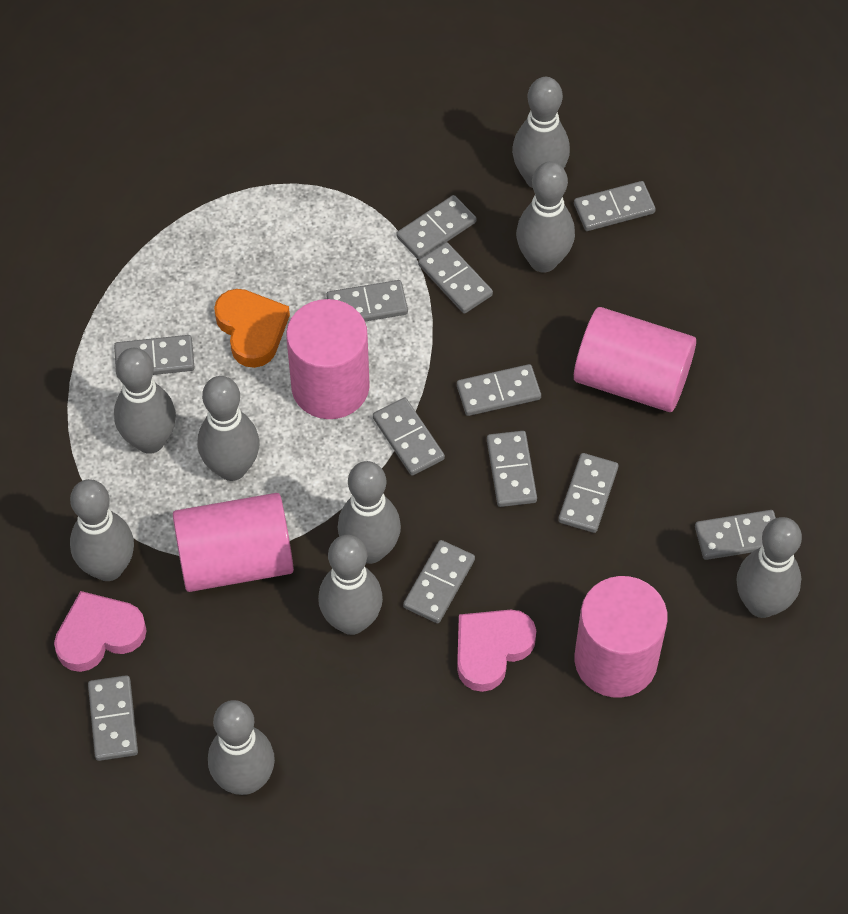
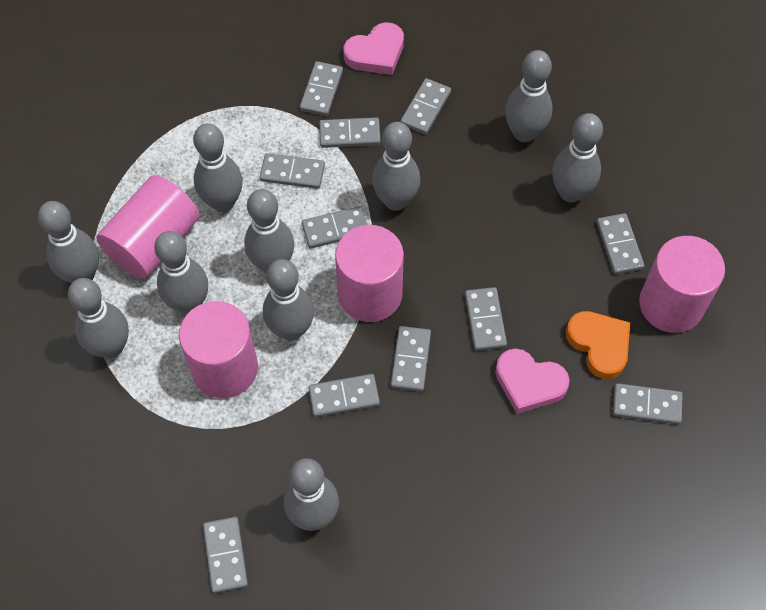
grey bowling pin: [70,479,134,581] [114,348,176,454] [198,376,260,481] [208,700,275,795] [318,535,383,635] [338,461,401,564] [512,77,570,188] [516,162,575,273] [736,517,802,618] = 9 -> [38,201,99,283] [68,278,129,359] [154,231,208,314] [193,123,243,212] [244,189,294,273] [263,259,314,341] [284,458,339,531] [372,122,420,211] [505,50,553,142] [552,113,603,203] = 10
grey domino: [88,675,138,761] [114,335,195,378] [326,280,408,322] [373,398,445,476] [396,195,476,260] [403,540,475,623] [418,242,493,314] [457,364,541,416] [487,431,537,507] [558,453,619,533] [574,181,656,231] [695,510,776,560] = 12 -> [203,517,248,593] [260,153,325,189] [300,61,343,116] [302,206,367,249] [308,374,380,417] [319,117,381,148] [391,326,431,392] [400,78,451,135] [465,287,507,351] [596,213,644,275] [613,383,683,424] = 11

